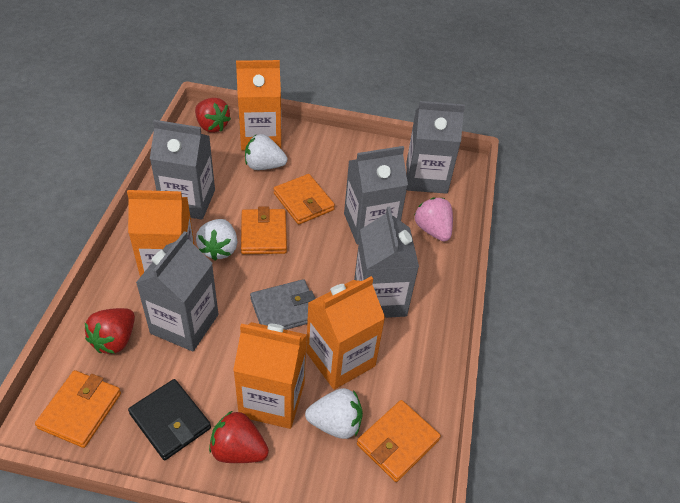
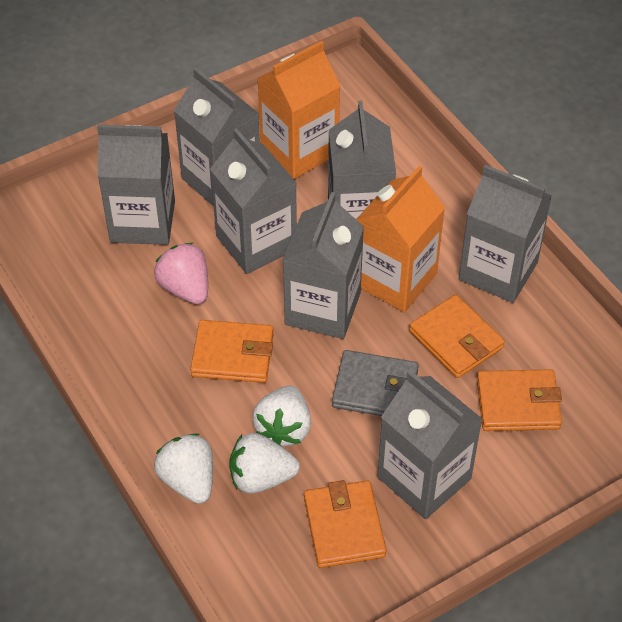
black wallet: [128,379,211,460] = 1 -> none = 0
grey carton: [136,231,218,351] [150,120,215,220] [344,146,408,244] [354,207,419,318] [406,101,465,194] = 5 -> [97,124,175,245] [174,68,260,206] [210,128,297,274] [283,192,364,339] [328,101,396,219] [377,370,482,519] [459,165,552,303] = 7
orange carton: [127,190,195,277] [233,322,307,429] [236,60,281,151] [306,276,385,390] = 4 -> [257,41,340,179] [356,166,445,312] = 2
red strawberry: [85,308,135,354] [195,98,231,133] [209,410,269,463] = 3 -> none = 0

